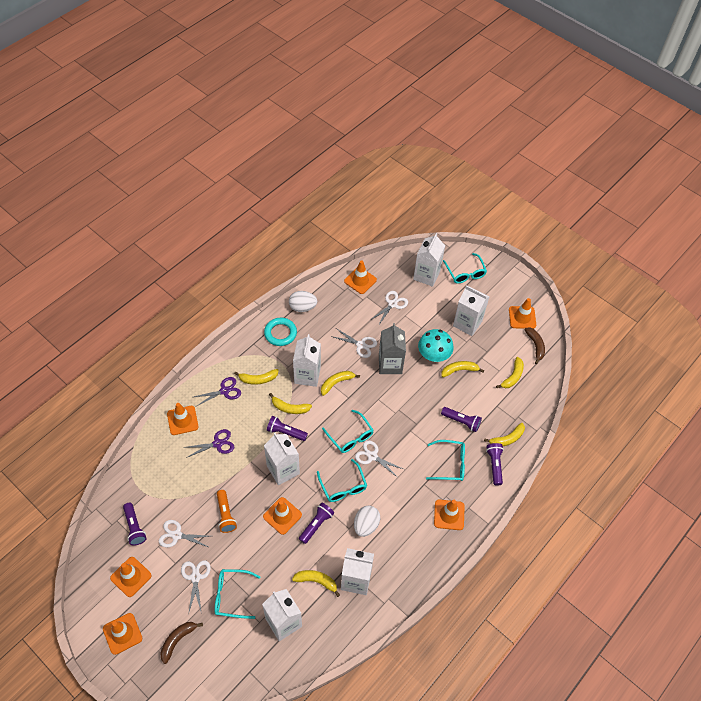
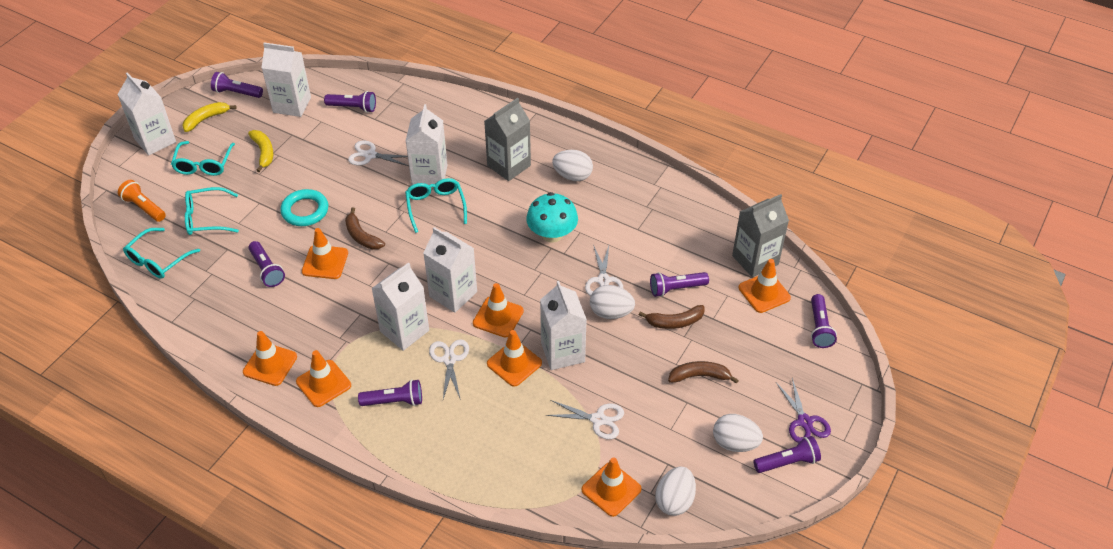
brown banana: [160,622,203,664] [524,328,545,364] = 2 -> [345,207,385,250] [639,305,704,329] [668,361,739,384] = 3
grey carton: [379,323,406,374] = 1 -> [484,98,531,181] [732,194,789,277] = 2
purple flashlight: [123,503,147,546] [267,416,308,441] [299,503,334,544] [441,407,482,432] [486,443,504,486] = 5 -> [211,72,263,98] [248,241,285,287] [324,91,376,113] [358,379,422,406] [650,272,709,297] [753,436,821,473] [811,294,837,348] = 7
purple scissors: [183,429,234,458] [194,377,241,407] = 2 -> [776,378,831,443] = 1
turquoise glasses: [214,569,260,619] [317,459,367,502] [322,410,374,453] [426,440,465,481] [443,253,487,284] = 5 -> [123,228,200,279] [171,141,235,176] [185,187,239,235] [405,178,467,233] = 4
white egg: [289,291,317,312] [354,506,380,537] = 2 -> [552,150,593,181] [590,285,635,319] [655,467,696,516] [713,414,763,452] = 4
white scissors: [159,520,210,548] [181,560,211,614] [331,328,377,358] [355,440,403,478] [370,291,408,326] = 5 -> [348,140,409,166] [429,340,469,400] [546,400,624,439] [585,244,623,296] = 4
yellow banana: [234,369,279,385] [269,393,312,414] [292,570,340,597] [321,371,360,396] [441,361,484,377] [484,423,525,446] [496,357,524,388] = 7 -> [182,102,237,132] [248,130,273,172] = 2

